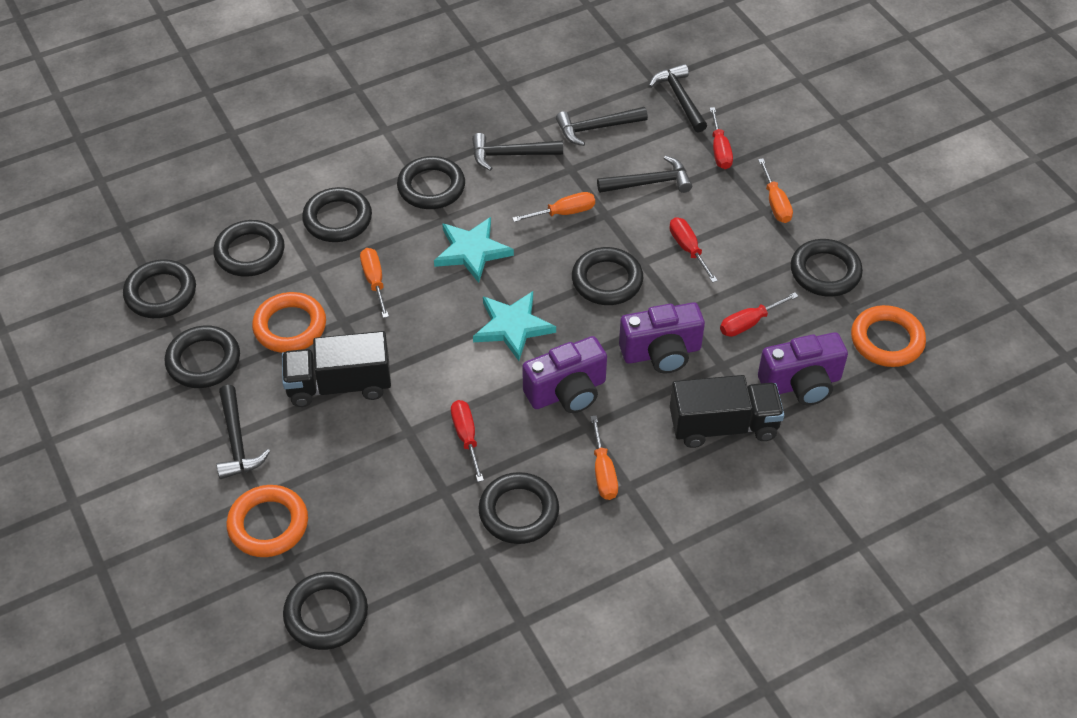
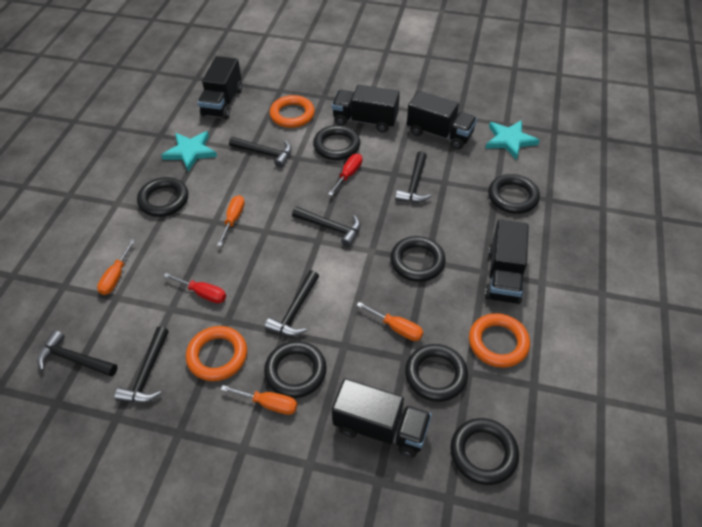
black hammer: [216,385,270,479] [472,133,563,171] [556,107,648,146] [597,156,692,193] [649,64,707,133] = 5 -> [37,330,118,377] [114,326,169,403] [229,137,291,168] [265,270,319,336] [292,206,360,247] [395,151,432,203] = 6
black ring: [123,259,196,318] [165,325,240,388] [213,220,285,277] [283,572,368,650] [302,187,372,242] [397,156,465,209] [479,472,559,544] [572,247,643,305] [791,239,863,297] = 9 -> [137,177,188,217] [264,341,327,398] [313,125,360,160] [390,236,446,282] [405,344,468,402] [450,418,519,485] [488,174,540,214] = 7
black truck: [282,331,391,407] [670,375,784,448] = 2 -> [198,56,242,119] [332,85,400,133] [332,378,432,458] [407,91,477,149] [484,220,529,304] = 5
purple camera: [522,336,607,413] [619,302,705,373] [758,332,848,405] = 3 -> none = 0
red screwdriver: [451,400,484,482] [669,217,718,283] [710,107,733,169] [720,292,799,337] = 4 -> [164,273,226,303] [328,154,362,196] = 2

